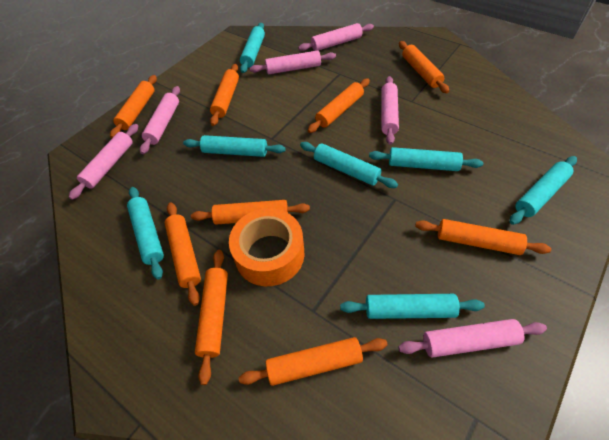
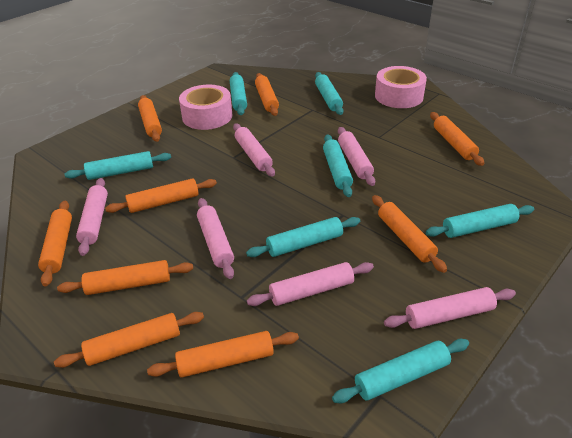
orange tape: [229,208,304,286] = 1 -> none = 0
pink tape: none = 0 -> [179,85,232,130] [375,66,427,108] = 2

